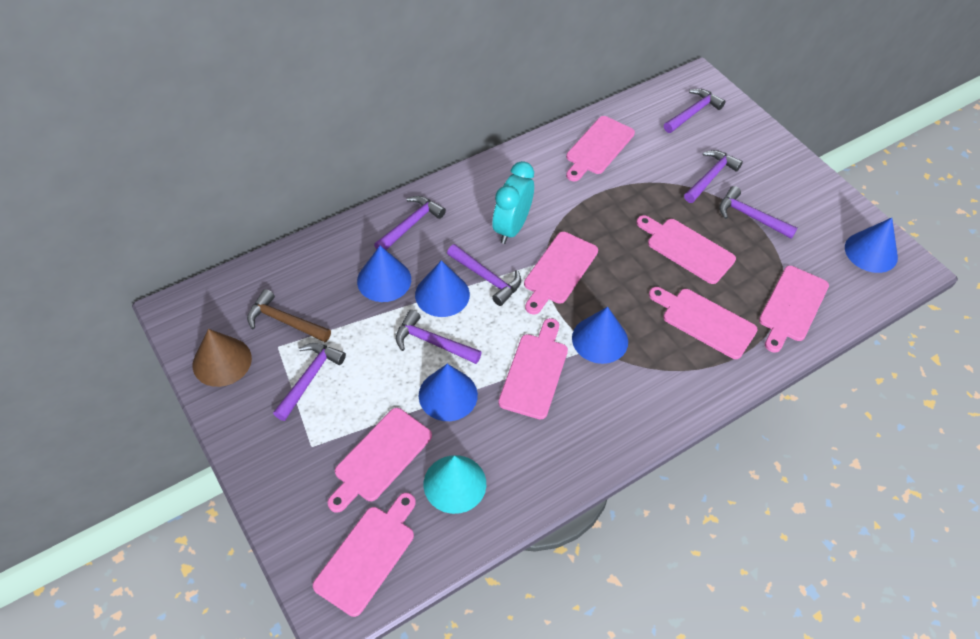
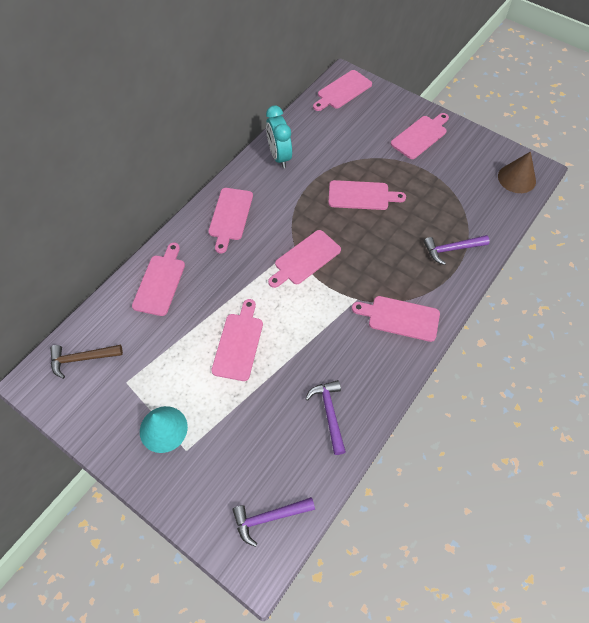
blue cone: [357,246,411,302] [415,260,470,317] [419,364,478,421] [572,307,628,364] [845,218,898,273] = 5 -> none = 0
purple hammer: [273,343,346,421] [374,196,446,250] [396,310,482,364] [447,244,521,306] [664,89,725,133] [684,150,743,203] [719,186,797,239] = 7 -> [232,497,315,547] [305,380,346,455] [424,235,490,265] = 3

